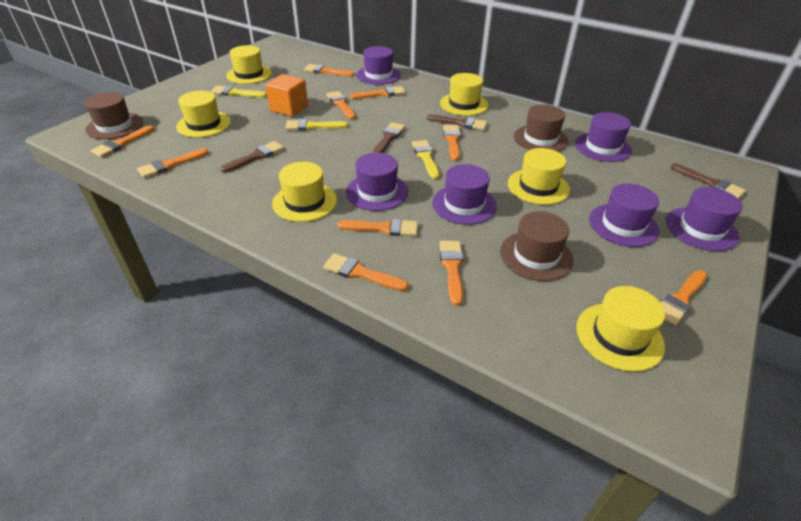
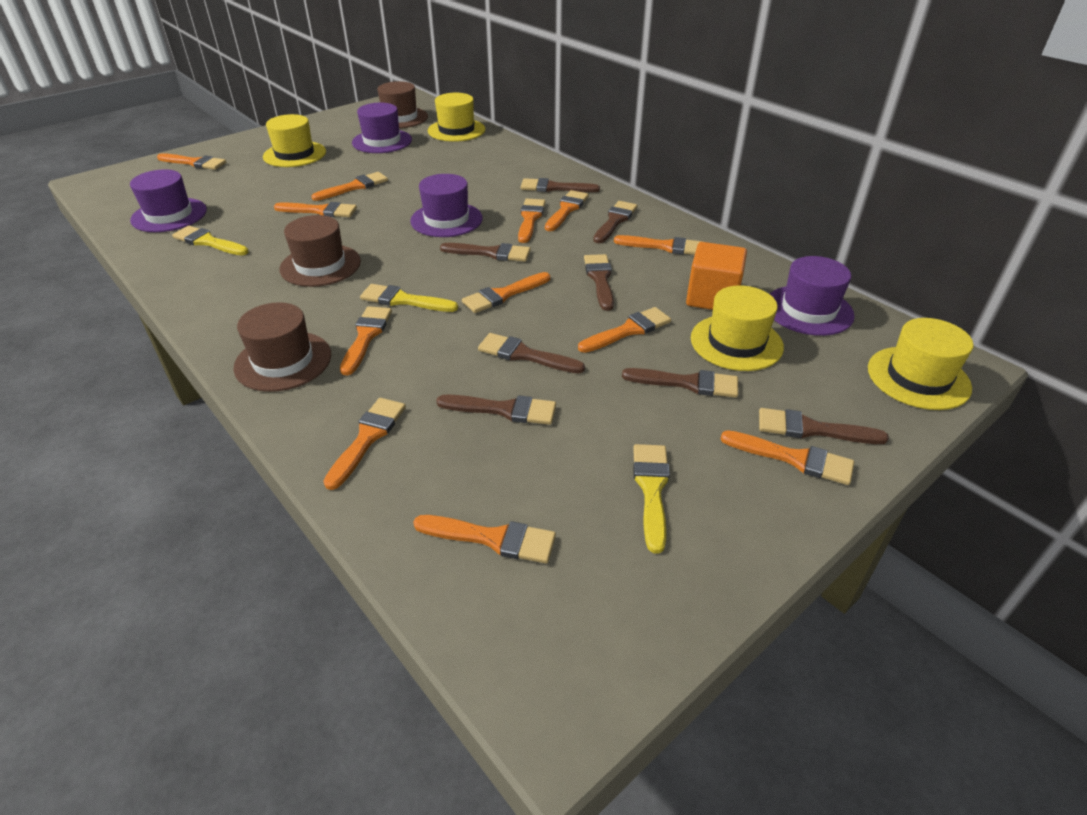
brown brush: [220,141,284,173] [372,122,405,153] [427,114,487,130] [671,163,746,199] = 4 -> [436,394,556,425] [440,243,531,262] [478,333,585,373] [521,178,600,192] [584,254,614,311] [593,201,637,243] [622,368,738,398] [759,408,889,444] = 8
orange brush: [91,125,154,157] [137,148,209,178] [304,64,354,77] [323,253,409,291] [326,91,356,119] [337,219,418,236] [350,86,406,99] [439,241,464,306] [443,125,461,161] [660,270,707,325] = 10 -> [157,153,226,170] [274,202,357,217] [311,172,388,201] [323,398,406,490] [340,306,392,375] [413,515,556,563] [462,272,550,313] [518,199,545,243] [545,190,589,231] [578,307,671,353] [614,235,703,255] [720,430,854,485] = 12
purple hat: [346,153,408,211] [357,46,401,85] [432,164,497,225] [575,112,632,162] [589,183,659,247] [666,187,743,251] = 6 -> [130,169,207,232] [352,103,412,153] [410,174,483,237] [770,256,855,336] = 4
yellow hat: [176,91,231,138] [226,45,272,84] [272,162,337,222] [440,73,489,116] [508,148,570,205] [576,286,665,372] = 6 -> [263,114,326,167] [428,93,485,142] [691,285,784,371] [868,318,973,410] = 4

